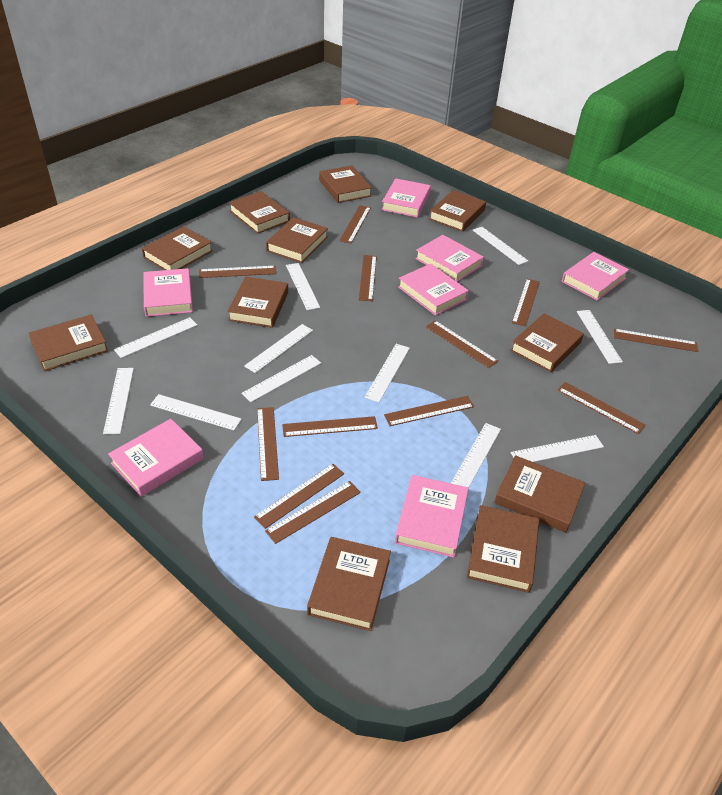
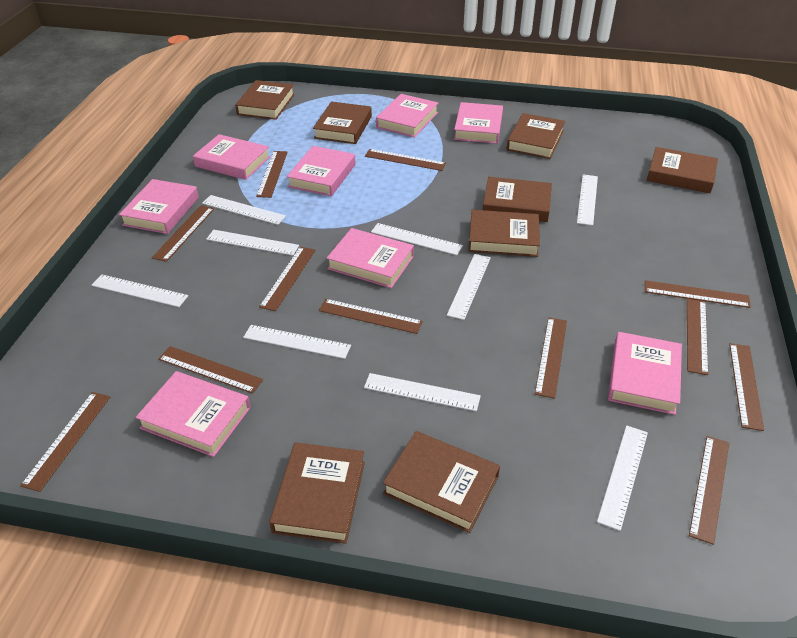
brown book: [28,314,108,371] [142,226,213,270] [227,277,288,328] [229,191,290,234] [266,217,328,263] [307,537,391,631] [319,165,372,203] [429,190,486,232] [467,505,539,593] [494,455,585,533] [510,313,584,372] = 11 -> [235,80,295,120] [269,442,365,544] [313,101,372,144] [383,431,500,533] [469,210,540,257] [483,177,552,222] [507,113,565,159] [647,147,718,193] = 8
pink book: [108,419,204,497] [144,268,193,317] [382,178,431,218] [395,475,469,558] [398,263,469,316] [415,235,484,282] [562,252,629,301] = 7 -> [119,179,199,234] [136,371,251,457] [193,134,270,180] [287,146,356,196] [327,228,414,288] [376,94,438,138] [454,102,503,144] [608,332,682,415] = 8
white ruler: [103,368,134,434] [114,317,197,358] [150,394,242,430] [241,355,321,402] [244,324,313,373] [286,263,320,310] [364,344,410,402] [451,423,501,488] [473,227,528,265] [511,435,604,462] [577,310,623,364] = 11 -> [92,275,188,307] [202,195,286,225] [206,230,299,256] [243,325,351,359] [364,373,481,411] [371,223,463,255] [447,254,491,320] [577,174,598,226] [597,425,648,531] = 9

